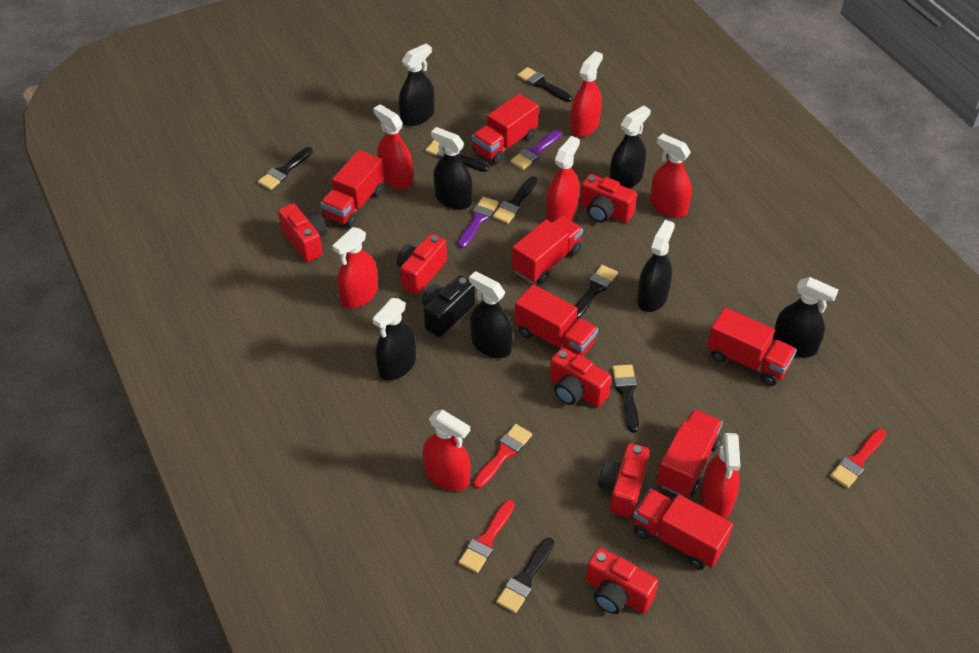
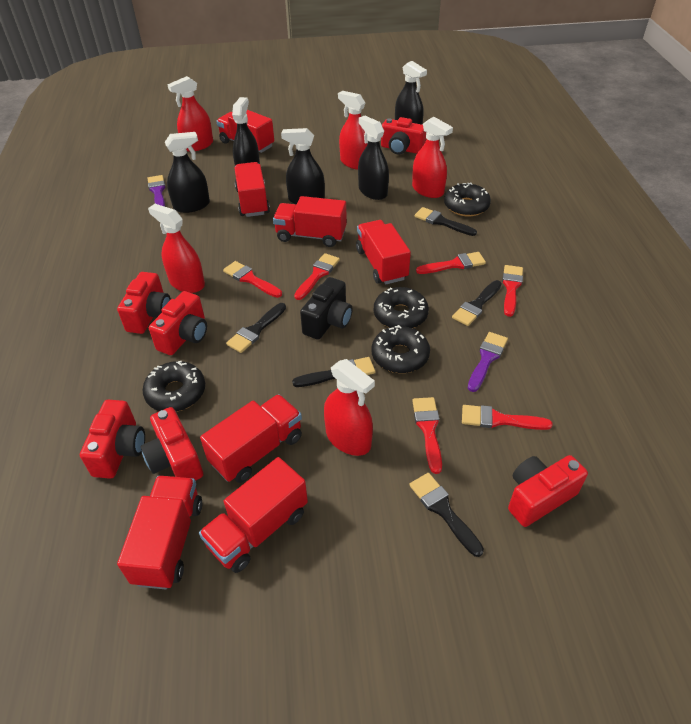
black brush: [258,147,313,190] [425,140,489,172] [493,176,538,224] [496,538,554,613] [517,67,572,102] [575,265,618,319] [612,365,639,433] = 7 -> [226,303,286,353] [292,357,375,387] [409,473,484,557] [415,207,477,236] [452,280,502,326] = 5
black donut: none = 0 -> [142,361,205,412] [371,325,430,373] [374,287,429,328] [444,182,491,217] = 4
black spray bottle: [372,298,416,381] [399,44,434,126] [431,127,472,210] [469,271,513,358] [610,106,650,189] [637,220,675,312] [773,277,838,357] = 7 -> [165,132,210,213] [232,97,260,166] [281,128,325,205] [358,116,389,200] [395,61,427,124] = 5
red brush: [458,500,515,573] [473,424,532,489] [830,428,886,488] = 3 -> [223,261,282,298] [294,253,340,300] [412,397,442,474] [416,252,486,274] [462,405,553,430] [502,265,523,317] = 6
red spray bottle: [333,227,378,309] [373,105,413,189] [423,409,470,491] [546,136,580,223] [571,51,603,137] [650,133,692,218] [700,433,741,519] = 7 -> [148,204,205,293] [167,76,213,151] [324,359,375,456] [338,91,368,170] [412,117,453,198] = 5

